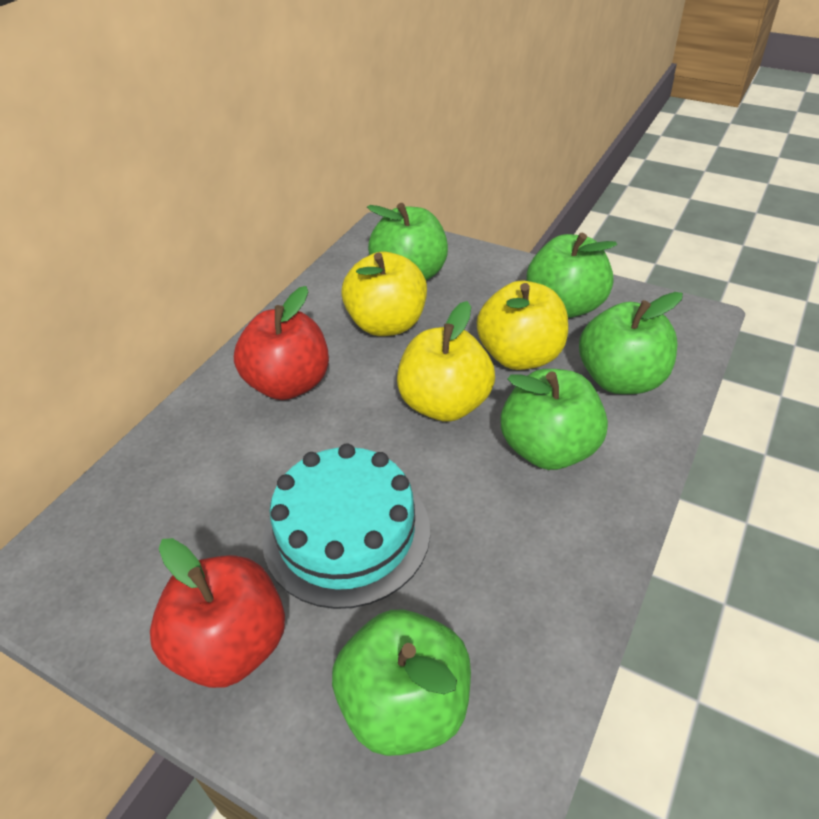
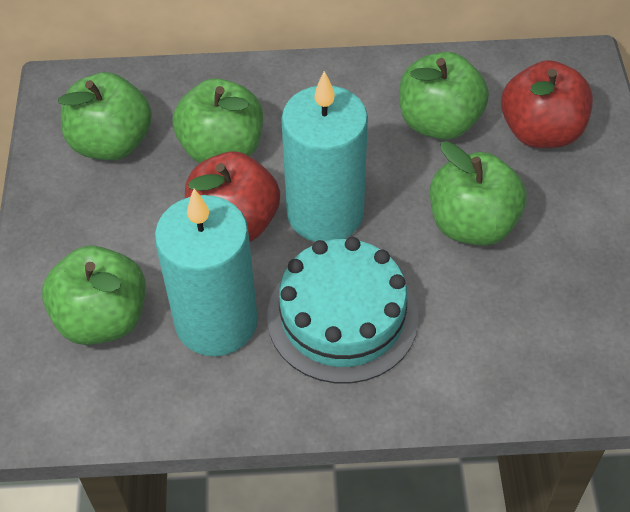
turquoise candle: none = 0 -> [155,189,258,356] [281,71,368,242] = 2
yellow apple: [341,252,427,336] [397,301,495,422] [477,281,568,370] = 3 -> none = 0

